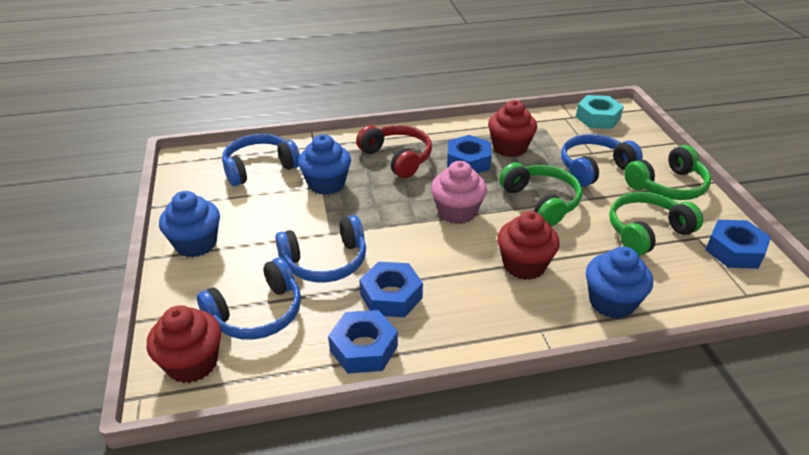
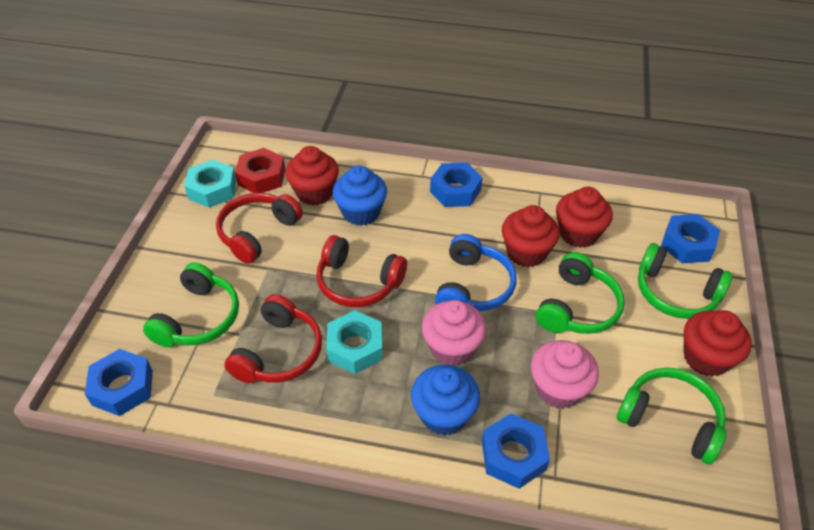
blue cupcake: [159,191,220,257] [298,134,351,195] [586,247,653,319] = 3 -> [333,165,387,226] [411,365,480,435] = 2
blue headphones: [197,258,301,340] [222,134,300,186] [275,215,366,283] [561,134,643,187] = 4 -> [435,234,517,311] = 1
green headphones: [499,162,582,227] [609,192,703,256] [624,145,711,200] = 3 -> [143,263,239,347] [536,252,625,334] [617,368,726,464] [638,243,733,319] = 4
pink cupcake: [431,161,487,224] = 1 -> [422,300,486,366] [531,340,599,409] = 2
red cupcake: [147,305,221,383] [488,100,537,157] [497,211,560,280] = 3 -> [285,146,339,205] [502,205,560,267] [556,187,613,248] [683,310,752,377] = 4
red headphones: [356,125,432,178] = 1 -> [216,193,303,264] [225,294,322,383] [316,235,407,307] = 3
red nut: none = 0 -> [235,148,286,193] = 1
turquoise nut: [576,95,624,129] = 1 -> [184,159,236,208] [326,310,383,374] = 2

